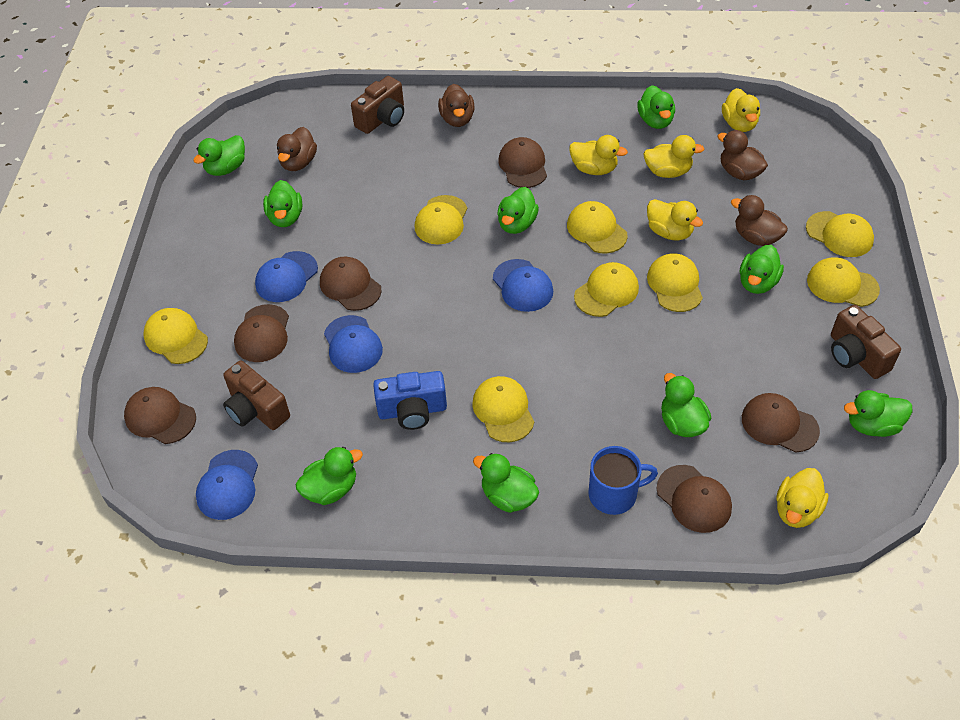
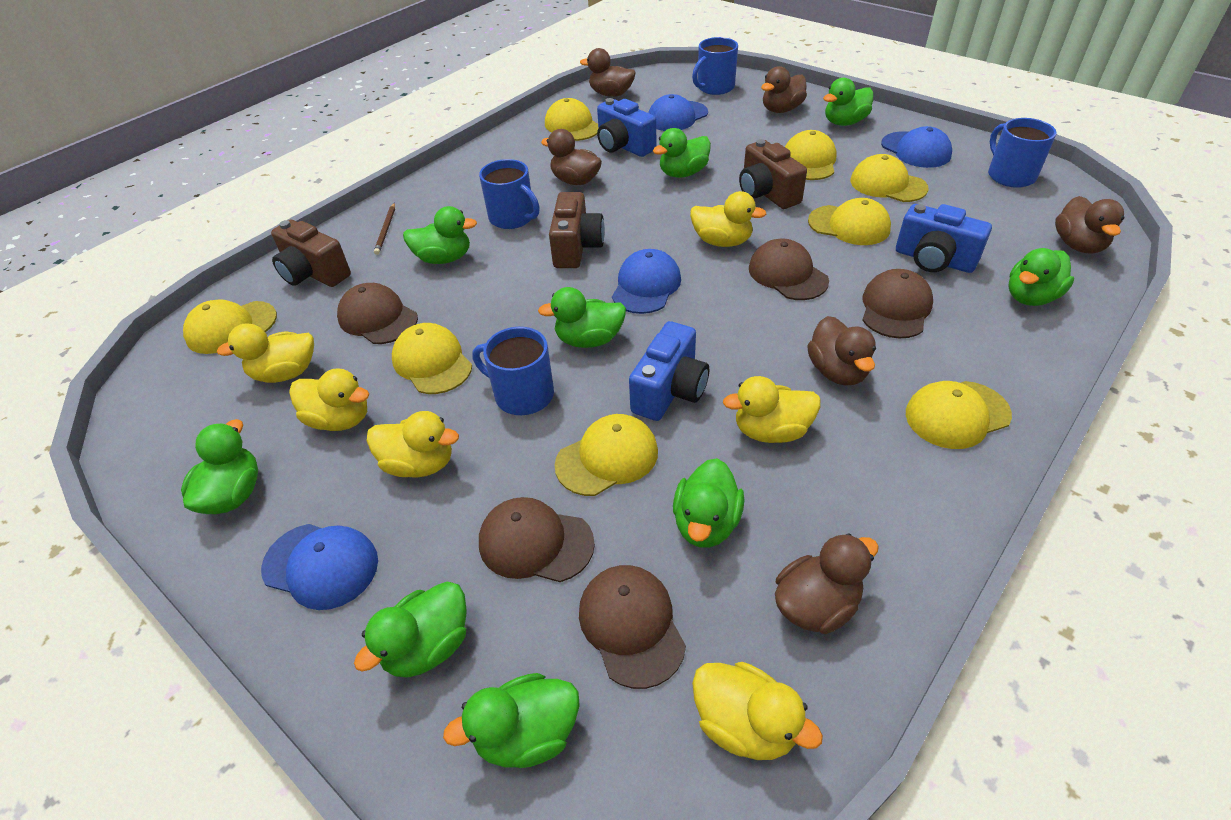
blue camera: [373,371,447,430] = 1 -> [597,98,656,157] [629,321,709,421] [896,204,992,273] = 3
blue mug: [588,446,658,515] = 1 -> [472,327,554,415] [479,159,540,229] [692,37,738,95] [988,118,1056,188] = 4
brown cap: [124,387,196,444] [234,304,289,362] [320,257,381,311] [498,137,547,188] [656,465,732,533] [742,393,820,453] = 6 -> [337,283,418,344] [479,497,595,582] [579,565,686,689] [749,239,829,300] [862,269,933,339] = 5
brown duck: [277,127,317,171] [438,84,475,127] [718,130,768,180] [731,195,788,246] = 4 -> [541,129,602,185] [580,48,636,97] [761,66,807,113] [775,533,879,634] [807,316,876,385] [1055,196,1124,254] = 6
brown pencil: none = 0 -> [374,203,395,255] = 1
yellow duck: [569,135,628,175] [643,135,705,178] [647,199,703,240] [722,88,760,132] [776,468,828,528] = 5 -> [217,323,314,383] [289,369,369,431] [367,411,459,478] [690,191,766,247] [692,662,823,760] [723,376,821,443] = 6

